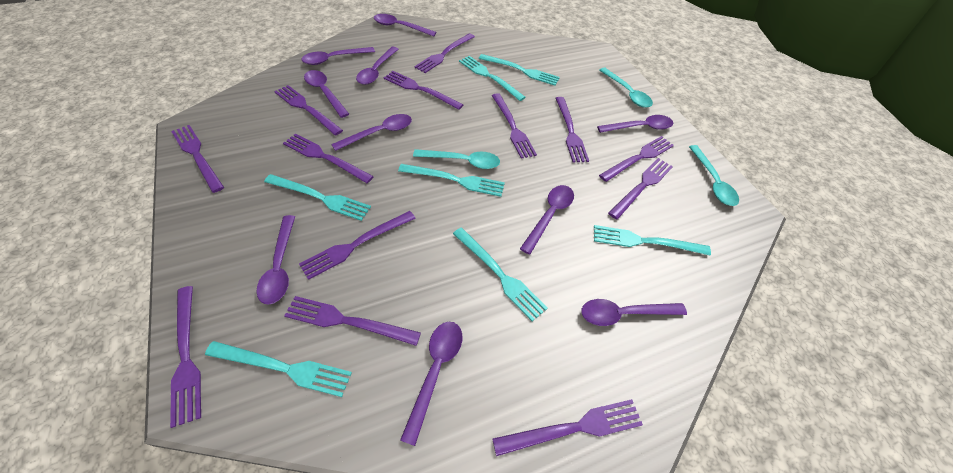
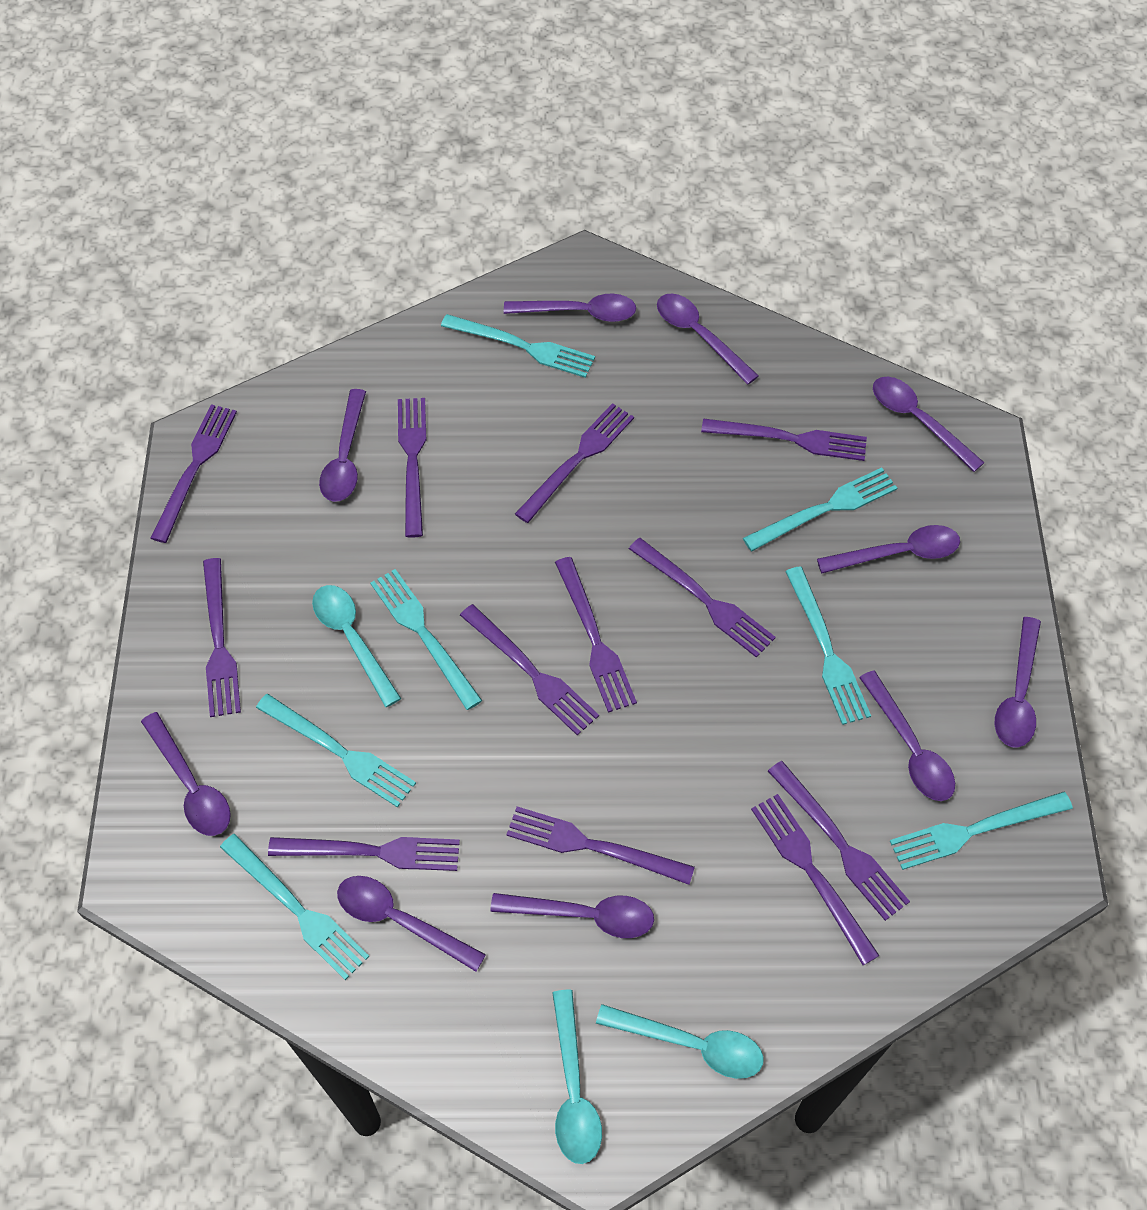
purple fork: [170,286,201,428] [171,125,224,193] [274,85,343,136] [283,133,374,183] [284,296,421,346] [299,211,416,280] [384,71,464,110] [414,33,475,73] [492,93,537,159] [492,399,643,456] [555,97,589,162] [599,136,674,182] [608,158,673,219] = 13 -> [150,404,237,543] [203,558,241,717] [268,837,460,871] [398,398,426,538] [460,604,599,735] [506,806,695,885] [515,403,634,523] [555,557,637,713] [629,538,776,658] [701,418,867,461] [751,794,880,965] [768,761,910,921] = 12

